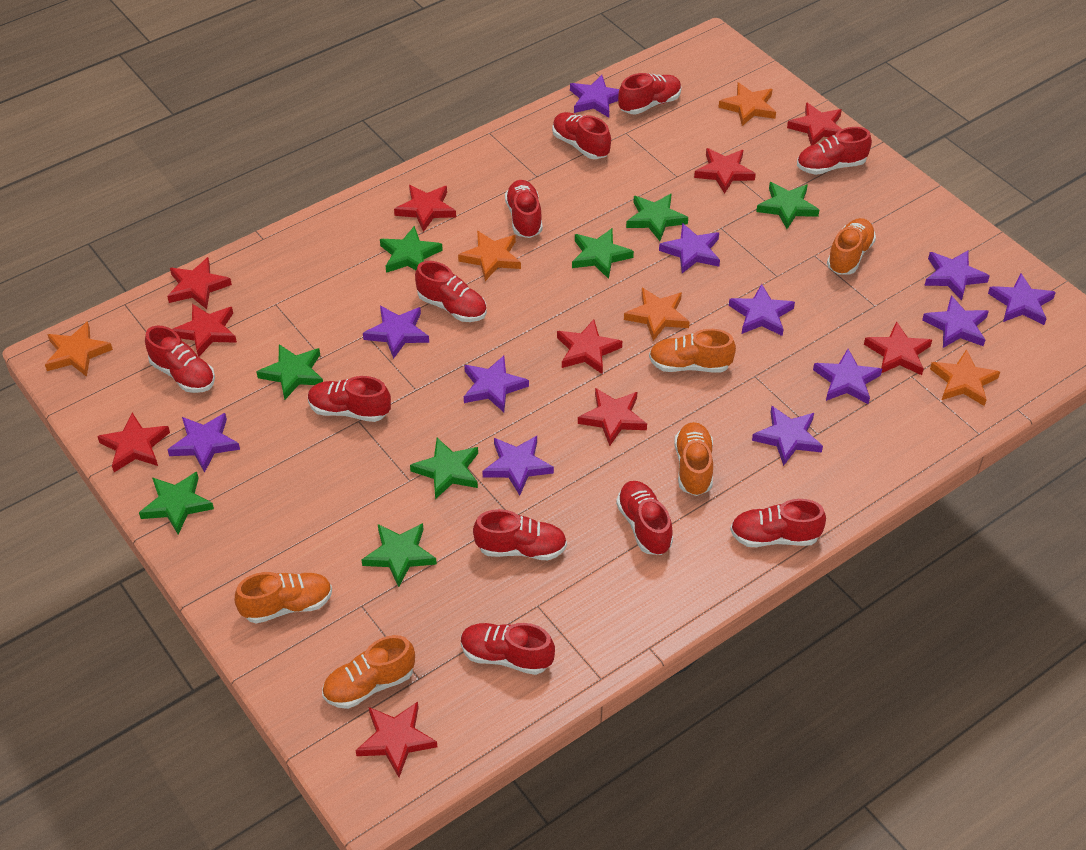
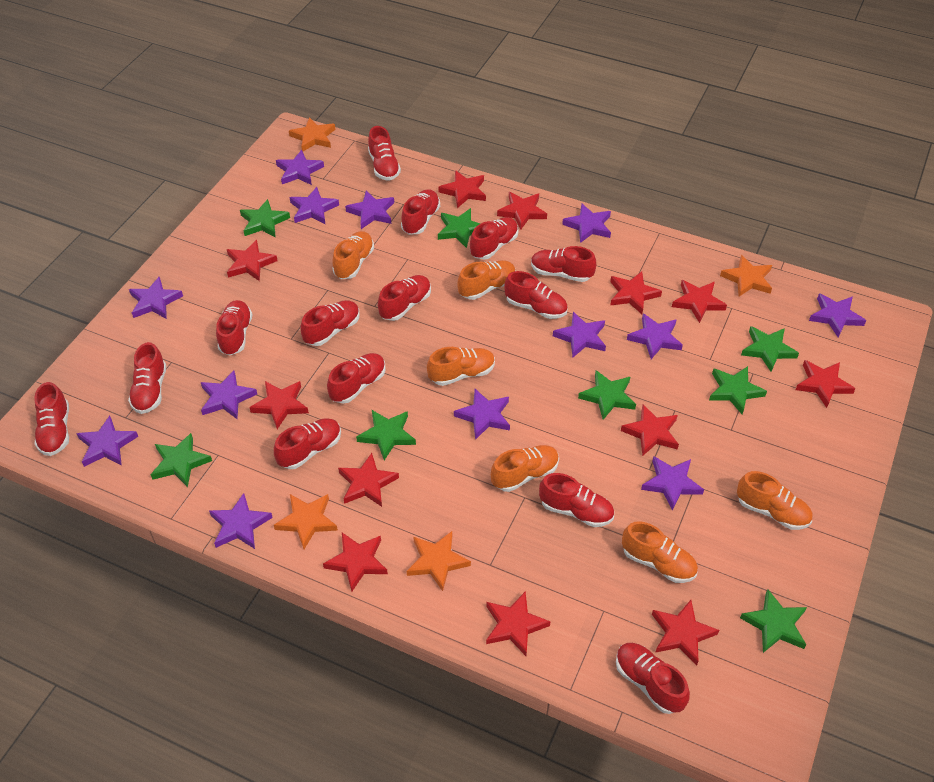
orange shoe: [235,572,332,623] [322,635,415,709] [649,329,736,373] [674,422,713,496] [827,218,876,275] = 5 -> [332,231,374,279] [427,347,495,386] [457,260,516,300] [491,445,559,492] [622,521,698,583] [737,471,812,530] = 6
orange star: [45,321,113,377] [458,231,521,281] [624,288,690,341] [718,82,776,126] [930,349,1000,406] = 5 -> [274,494,338,549] [289,117,335,151] [407,531,471,591] [720,255,772,297] = 4
purple star: [168,413,240,473] [363,306,429,359] [464,356,529,412] [482,436,554,495] [570,75,619,118] [659,223,720,273] [729,284,795,336] [752,406,823,466] [813,349,882,404] [922,295,989,348] [924,250,990,301] [988,273,1056,325] = 12 -> [76,416,138,467] [129,277,183,319] [201,370,257,419] [209,493,273,549] [276,150,324,185] [290,187,339,225] [345,190,394,229] [454,389,510,440] [553,312,606,357] [562,203,611,243] [627,313,683,359] [641,456,704,511] [809,293,866,337] = 13
red shoe: [145,325,215,393] [308,376,391,422] [415,261,487,322] [461,623,555,675] [473,509,567,560] [505,180,543,238] [552,112,611,159] [616,481,673,555] [618,73,682,114] [730,499,826,547] [797,127,872,175] = 11 -> [34,382,69,456] [128,342,166,414] [216,300,252,355] [274,418,341,469] [301,300,360,346] [327,353,386,404] [368,126,401,181] [378,275,431,321] [401,189,440,235] [470,217,519,260] [504,271,568,319] [531,246,596,282] [539,473,614,527] [616,643,690,714] = 14
red star: [97,413,170,472] [167,257,232,309] [172,304,237,357] [355,702,437,777] [394,185,456,232] [557,319,622,374] [578,388,647,446] [694,148,756,194] [787,102,842,145] [864,321,932,375] = 10 -> [227,240,278,281] [249,381,309,429] [323,533,388,592] [338,453,399,507] [438,170,486,208] [486,591,551,656] [497,192,547,230] [610,271,662,314] [621,404,679,456] [652,600,719,665] [672,280,727,323] [796,360,856,408] = 12

